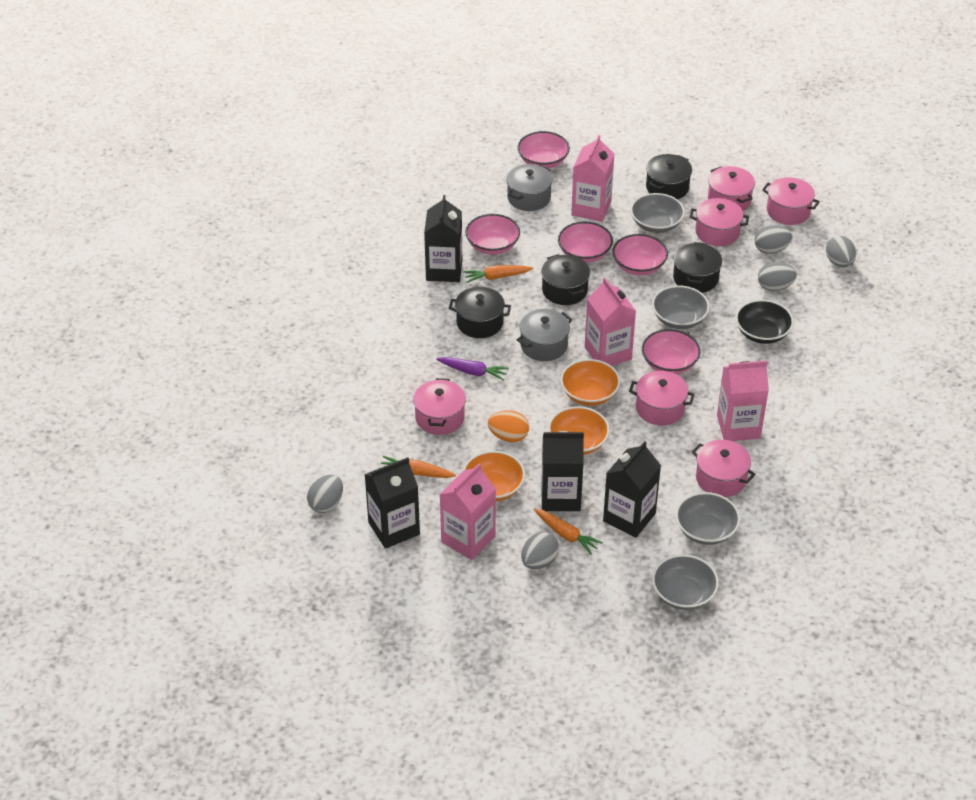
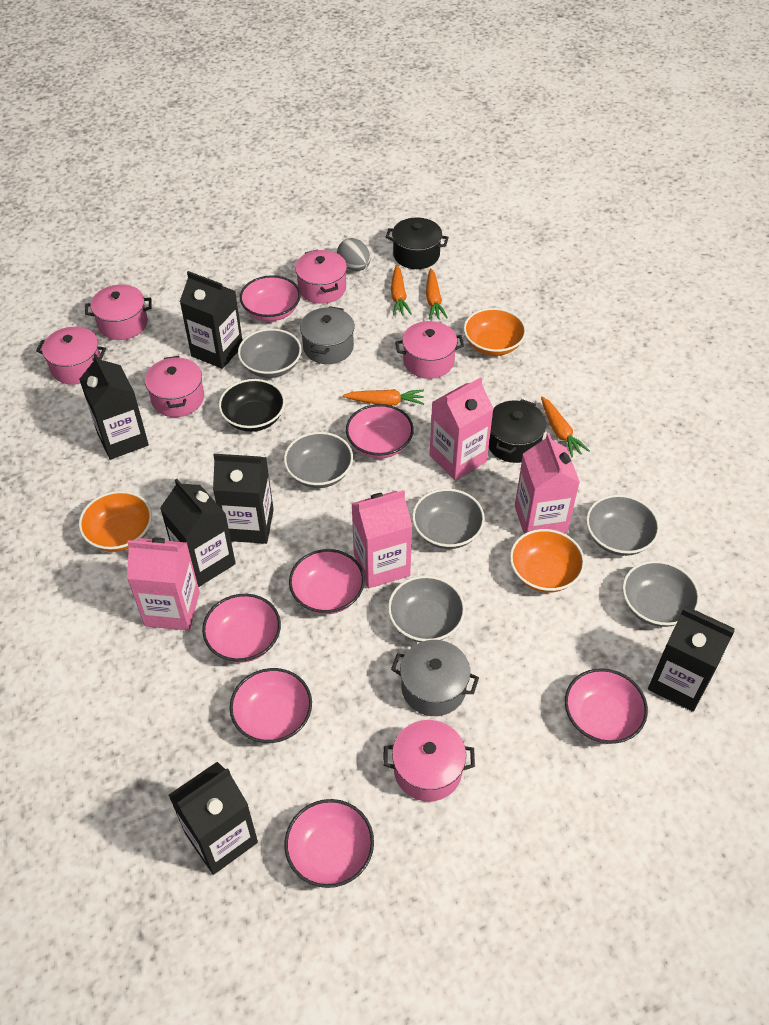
black carton: [364,457,420,549] [424,195,462,282] [541,431,584,511] [603,441,661,538] = 4 -> [79,354,149,460] [160,479,236,587] [169,762,258,875] [180,271,242,369] [213,454,274,544] [648,606,735,712] = 6
black pot: [449,287,511,338] [541,254,590,305] [646,154,692,200] [673,242,722,293] = 4 -> [386,217,449,269] [489,399,546,463] = 2
grey bowl: [630,193,685,233] [652,285,710,329] [652,554,719,610] [676,492,740,545] = 4 -> [238,328,302,378] [284,432,353,488] [388,575,465,642] [412,489,485,549] [586,495,660,556] [622,561,700,627] = 6
grey egg: [307,475,343,513] [521,532,559,569] [755,225,792,254] [758,262,797,291] [826,236,856,268] = 5 -> [337,238,371,271] = 1
orange carrot: [381,456,456,478] [463,265,533,283] [534,508,603,555] = 3 -> [343,389,424,406] [391,265,412,316] [426,268,448,320] [541,397,590,458] = 4
orange egg: [488,410,529,442] = 1 -> none = 0
pink bowl: [465,214,520,255] [518,131,570,168] [558,222,613,263] [612,234,668,276] [642,329,701,374] = 5 -> [202,594,281,663] [230,668,312,743] [240,275,301,321] [285,799,374,888] [289,549,365,614] [346,404,414,459] [565,668,648,744] = 7
purple carrot: [436,357,509,381] = 1 -> none = 0

